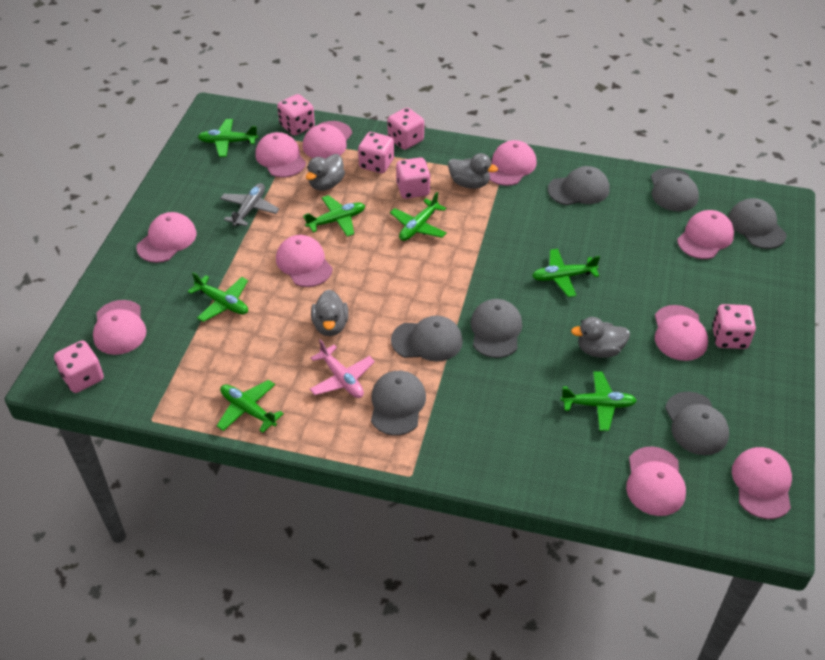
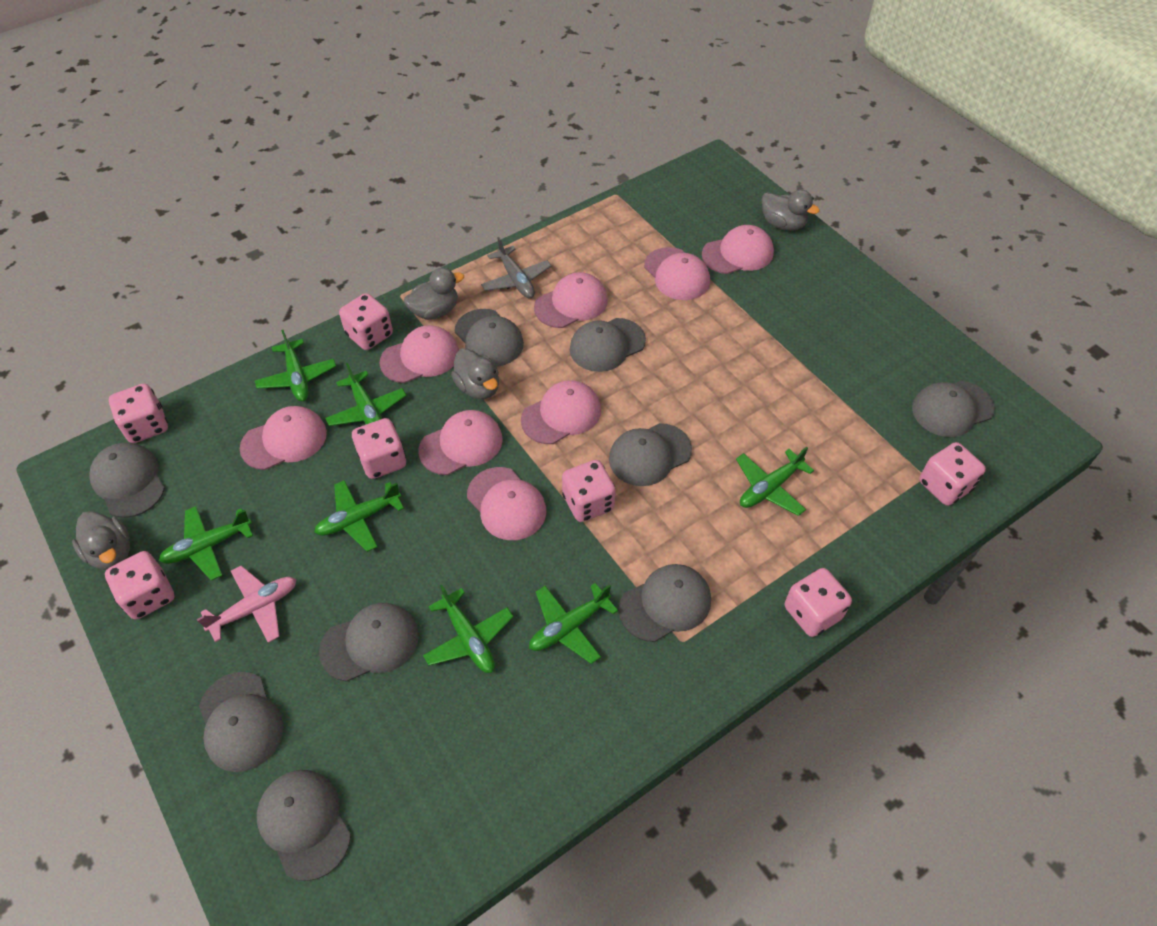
grey cap: [371,371,426,436] [391,316,463,362] [470,299,522,358] [548,166,610,205] [651,168,699,212] [665,392,729,455] [728,198,787,249] = 7 -> [89,443,165,518] [199,672,284,772] [257,770,351,881] [319,603,419,682] [455,309,524,367] [570,318,646,372] [609,423,692,486] [619,564,711,642] [912,381,995,437] = 9
pink cap: [93,300,146,355] [136,212,196,263] [256,132,306,178] [276,235,333,287] [303,121,352,159] [488,140,537,186] [626,446,686,516] [655,305,708,361] [677,210,734,259] [732,447,792,519] = 10 -> [240,406,327,470] [380,325,459,383] [418,410,503,475] [467,467,546,540] [521,380,601,444] [534,272,608,328] [644,247,710,300] [702,225,774,274] = 8
pink dice: [54,341,104,393] [277,94,315,136] [358,132,394,173] [387,108,424,150] [396,158,431,199] [712,304,756,349] = 6 -> [105,551,175,620] [109,384,168,443] [339,293,393,350] [352,418,406,479] [562,460,616,522] [785,568,852,637] [919,442,986,506] = 7

